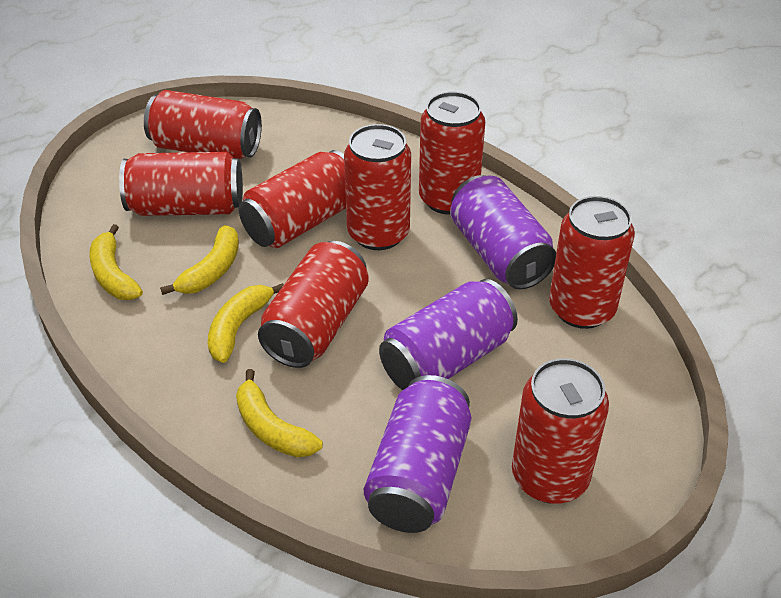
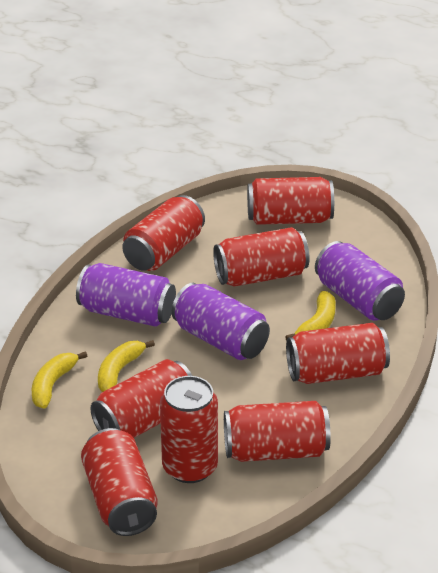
yellow banana: [89,224,143,300] [160,225,239,295] [208,283,284,363] [236,369,323,457] = 4 -> [32,351,87,409] [98,340,155,392] [285,291,336,340] = 3

